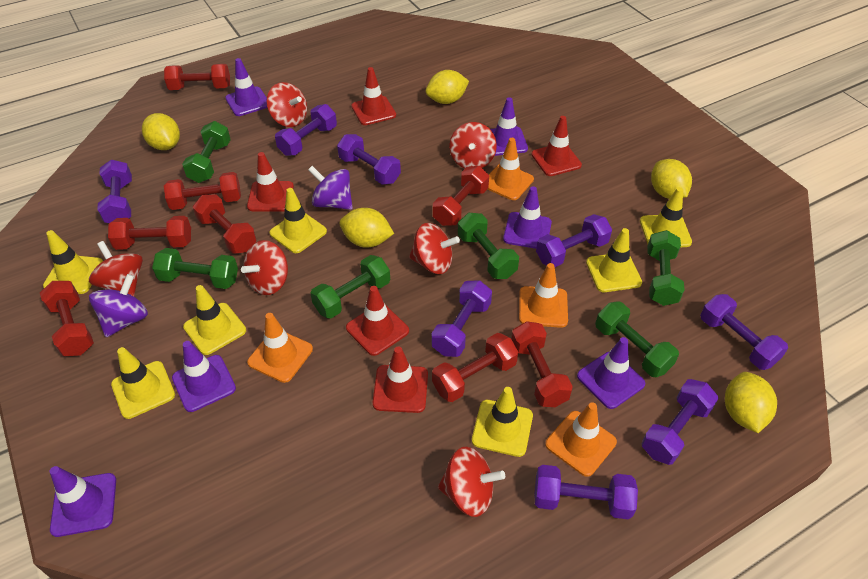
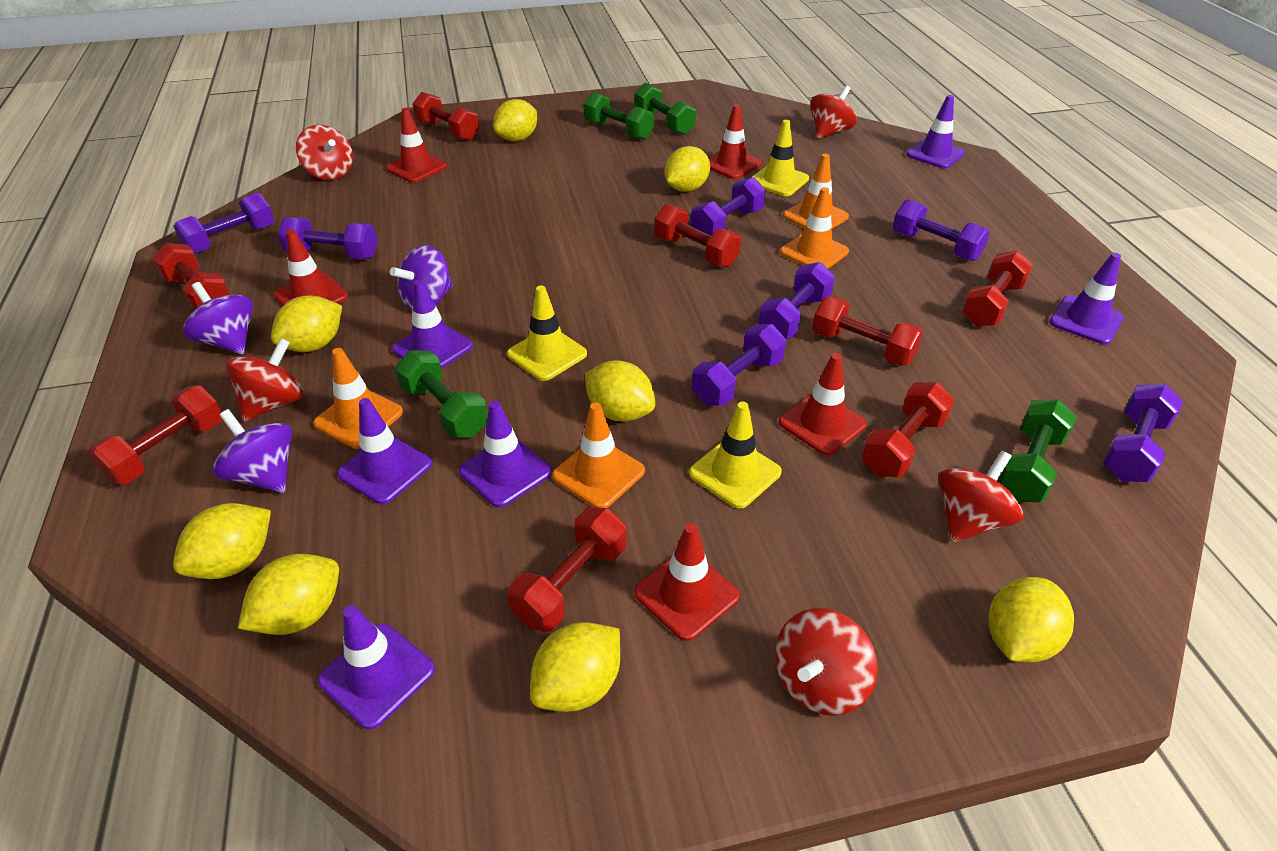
green dumbbell: [152,248,238,289] [182,121,231,183] [310,255,390,319] [458,213,519,279] [595,301,679,377] [647,230,685,306] = 6 -> [395,350,488,438] [583,92,654,140] [634,82,696,135] [998,399,1077,502] = 4
purple dumbbell: [97,160,132,223] [275,104,337,156] [337,134,401,185] [432,280,492,357] [535,465,638,519] [536,214,612,267] [642,379,719,465] [700,294,788,370] = 8 -> [173,193,275,254] [278,217,378,260] [691,177,766,236] [692,324,786,406] [758,262,835,339] [893,199,990,261] [1103,384,1183,482] = 7
purple spinning top: [89,274,148,337] [308,166,353,210] = 2 -> [183,282,253,354] [212,409,292,493] [390,245,453,310] = 3
red spinning top: [89,241,143,296] [241,240,288,295] [266,82,307,127] [409,223,460,274] [438,447,505,517] [450,122,497,168] = 6 -> [226,338,303,421] [296,125,353,180] [775,608,878,716] [810,85,857,139] [938,451,1024,542] = 5
yellow lemon: [142,113,180,150] [340,208,394,248] [426,70,469,104] [651,159,692,199] [725,372,777,433] = 5 -> [173,503,271,579] [238,554,339,635] [271,296,342,352] [493,99,537,141] [530,622,620,712] [585,360,655,422] [664,146,710,192] [989,577,1074,662] = 8
yellow traffic cone: [43,230,103,294] [111,347,175,419] [183,285,246,355] [270,188,327,253] [472,387,533,457] [586,228,642,292] [640,187,692,247] = 7 -> [507,285,587,381] [689,402,782,509] [752,120,809,196] = 3

